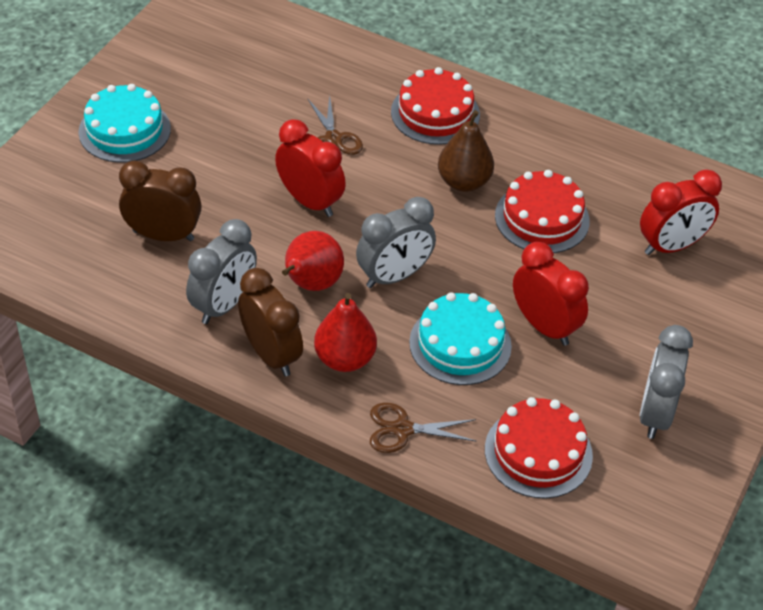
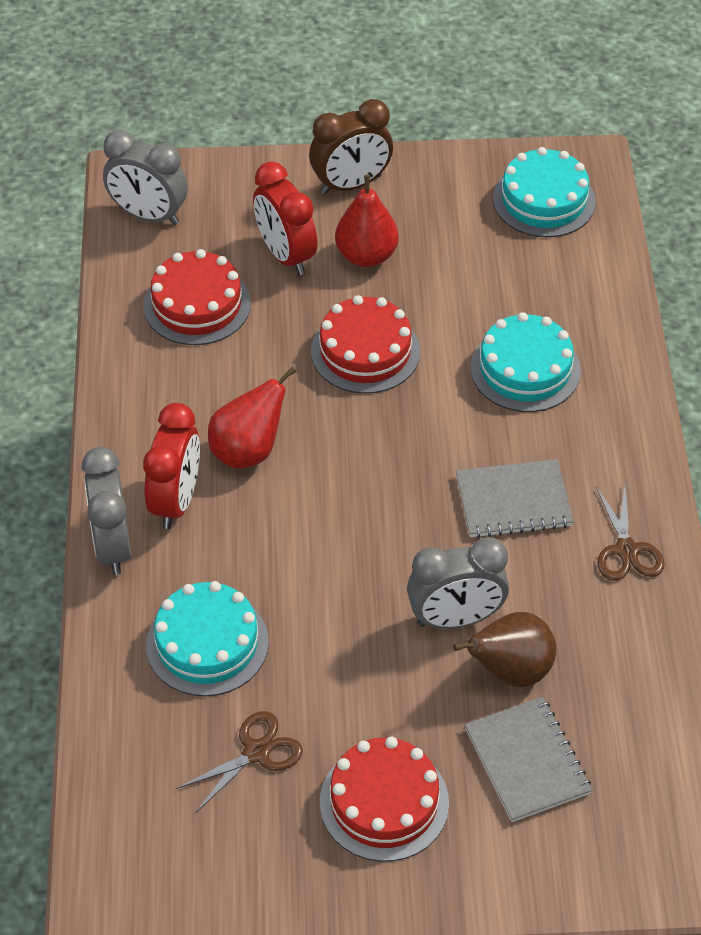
brown clock: [119,160,202,241] [238,268,303,376] = 2 -> [309,99,393,194] = 1
grey notebook: none = 0 -> [456,459,574,538] [465,697,592,822] = 2
red clock: [275,119,346,217] [513,242,589,346] [640,170,722,255] = 3 -> [143,403,200,529] [253,162,317,275] = 2
turquoise cake: [78,84,171,163] [409,292,512,385] = 2 -> [146,581,269,696] [470,312,581,412] [493,147,596,237] = 3

